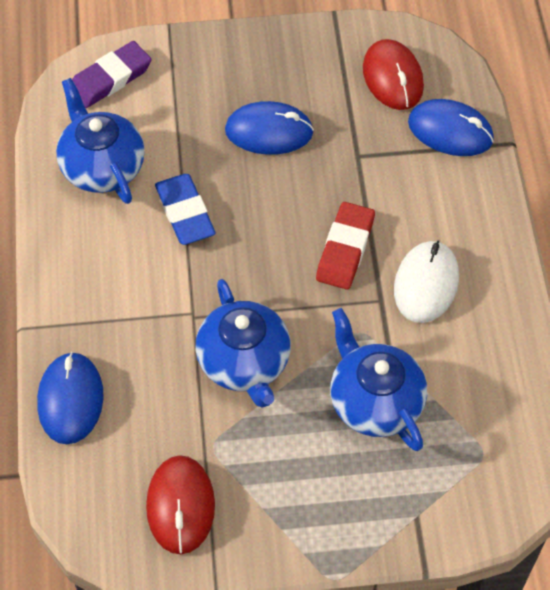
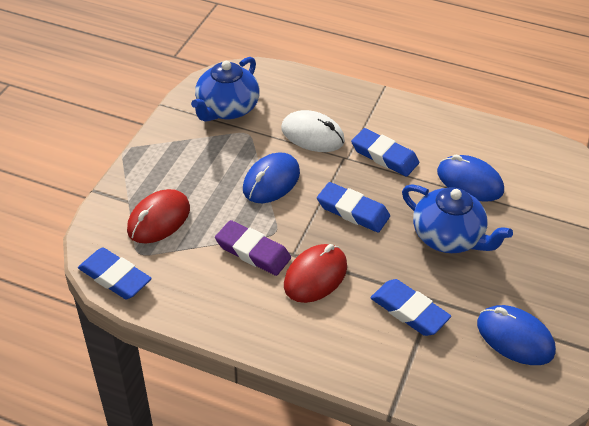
blue eraser: [155,174,216,245] = 1 -> [78,247,152,299] [317,182,390,233] [351,128,419,177] [370,279,451,336] = 4
blue teapot: [56,78,145,204] [195,279,291,408] [330,308,427,451] = 3 -> [191,57,260,122] [402,184,513,253] = 2
red eraser: [316,202,375,290] = 1 -> none = 0

